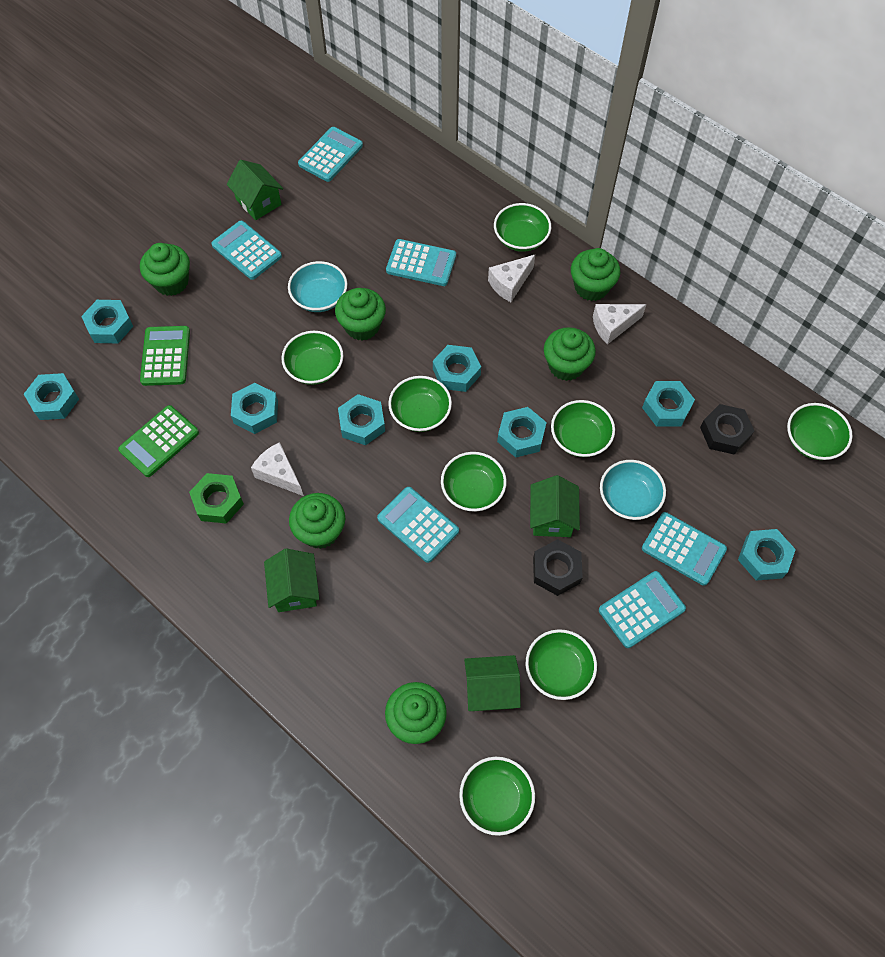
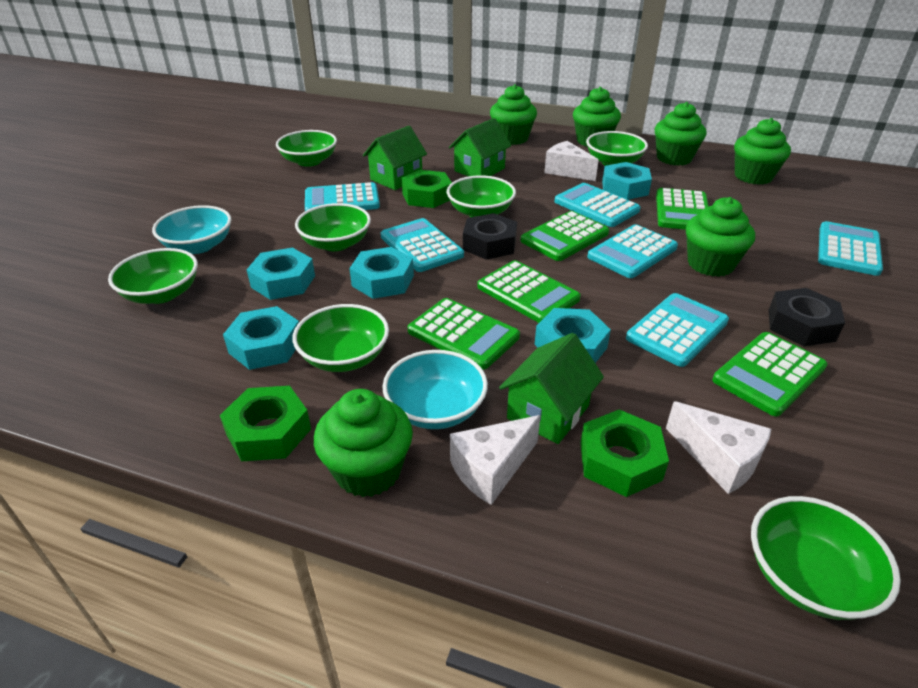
green bowl: [281,331,343,385] [388,376,452,432] [441,452,507,512] [459,757,535,836] [494,203,551,252] [526,629,597,700] [551,400,615,457] [787,403,853,460] = 8 -> [108,248,198,304] [276,130,337,167] [293,304,389,372] [295,203,371,251] [447,175,516,217] [586,131,648,166] [751,496,901,620] = 7
green calculator: [118,405,199,477] [140,326,190,386] = 2 -> [408,298,520,370] [477,260,581,323] [521,211,609,261] [656,188,709,230] [712,332,828,416] = 5
green house: [227,160,283,220] [264,549,319,612] [464,655,521,711] [530,475,580,537] = 4 -> [363,126,427,190] [449,118,511,176] [499,333,604,444] = 3
green nut: [189,473,244,524] = 1 -> [220,386,311,461] [402,170,452,208] [580,409,669,497] = 3
turquoise nut: [24,373,79,420] [81,300,133,343] [231,383,278,434] [338,394,385,445] [433,345,481,392] [497,407,547,457] [642,381,695,427] [738,529,796,581] = 8 -> [223,306,299,370] [247,248,315,300] [349,247,414,299] [535,308,611,363] [602,162,652,200] = 5

